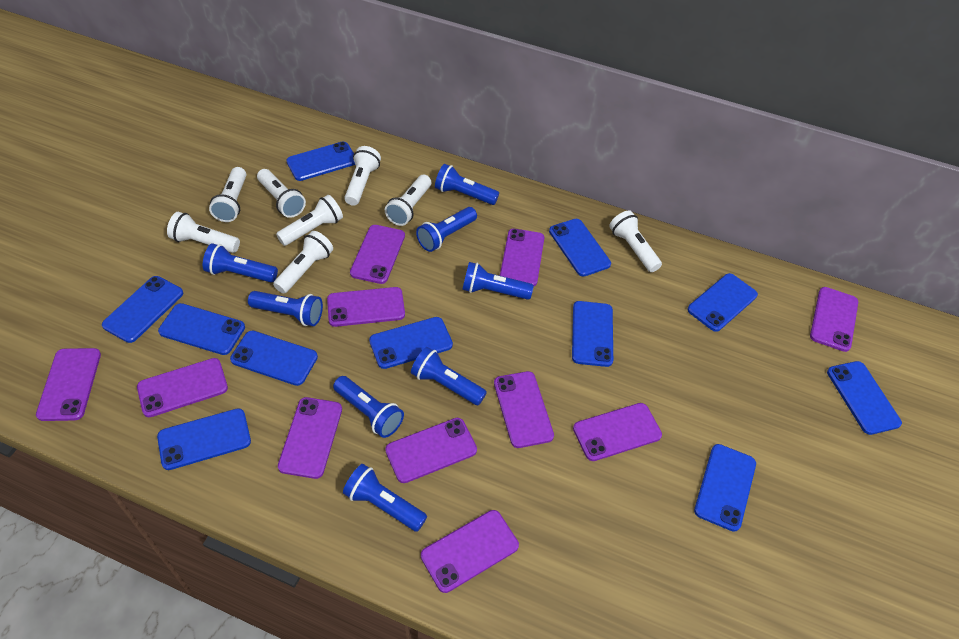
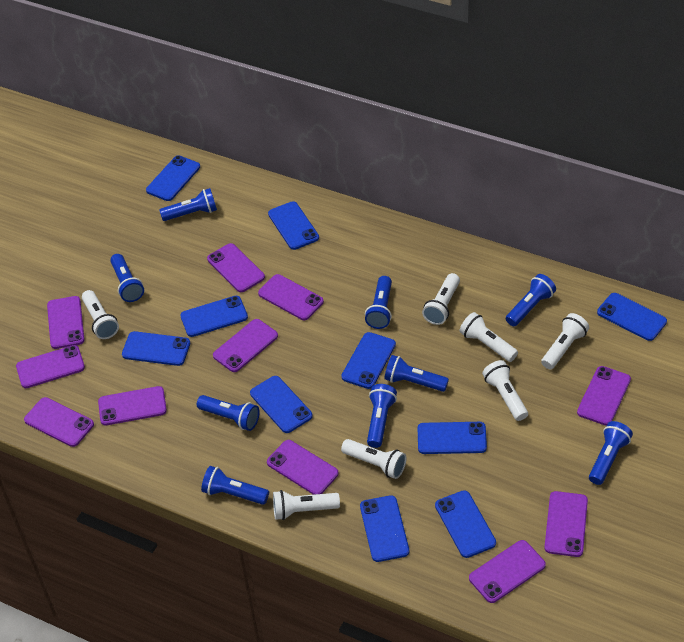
blue flashlight: [203,243,278,282] [248,291,323,326] [333,376,404,438] [343,464,427,532] [411,347,487,405] [416,207,477,252] [435,164,499,205] [462,262,534,300] = 8 -> [110,254,144,302] [159,188,217,221] [197,395,260,431] [201,466,269,505] [365,276,392,329] [367,384,397,448] [384,355,449,392] [506,274,556,326] [589,421,633,485] = 9
blue phone: [102,276,183,343] [157,408,251,470] [158,303,245,355] [230,331,318,386] [286,142,355,181] [369,317,453,369] [549,219,611,277] [572,301,613,367] [687,273,758,332] [694,444,756,532] [827,361,902,435] = 11 -> [122,331,190,366] [146,155,200,201] [180,296,248,337] [250,376,313,433] [268,201,319,250] [341,332,396,389] [360,495,409,562] [418,422,487,454] [435,490,496,558] [597,293,667,341] = 10
white flashlight: [167,212,240,253] [209,167,246,222] [257,169,306,218] [273,231,333,294] [276,195,343,246] [344,146,381,206] [385,175,431,226] [609,210,662,272] = 8 -> [82,290,119,339] [273,490,340,520] [341,439,406,479] [422,273,460,325] [460,312,518,362] [482,360,528,421] [541,313,589,369] = 7

